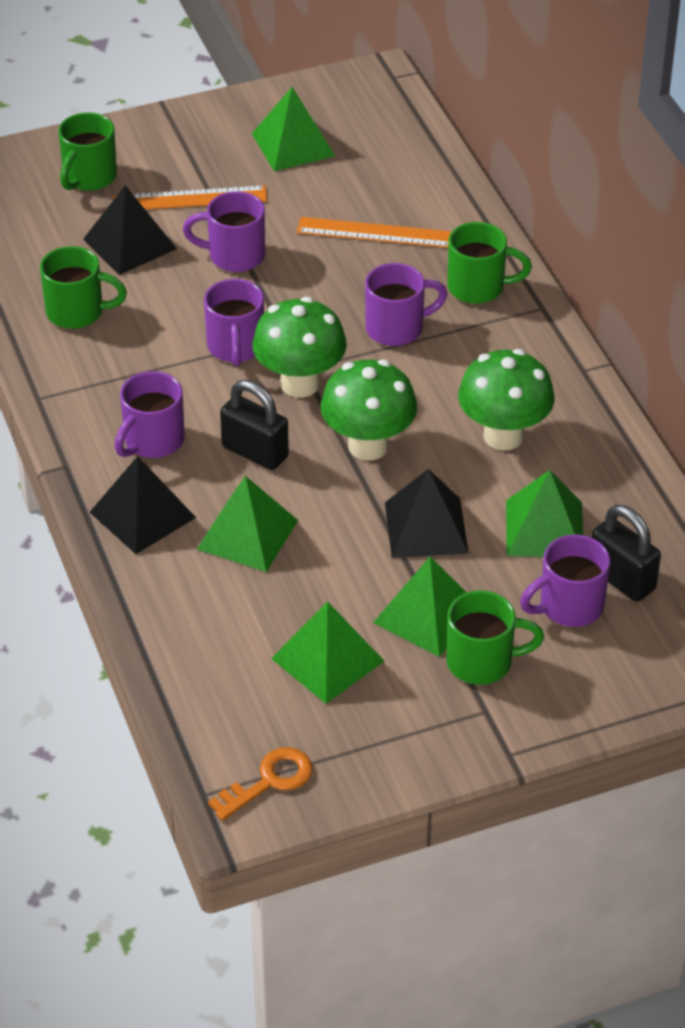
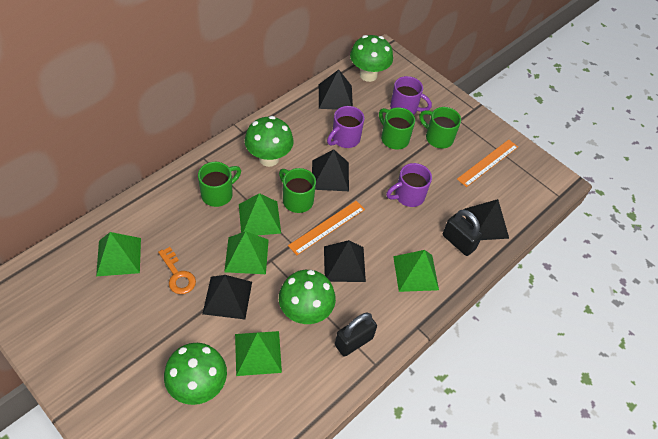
black pyramid: [83,185,177,275] [90,456,196,554] [385,469,469,558] = 3 -> [202,275,252,319] [312,149,349,191] [319,70,353,110] [324,240,366,282] [463,199,509,240] = 5
green mushroom: [252,297,347,398] [320,359,417,461] [458,349,555,451] = 3 -> [164,343,227,405] [245,116,293,167] [279,270,336,324] [350,35,393,82] = 4
purple mug: [114,371,185,458] [183,191,265,272] [204,279,264,366] [365,263,448,346] [520,534,610,627] = 5 -> [327,106,364,148] [386,163,432,207] [390,76,432,115] = 3

